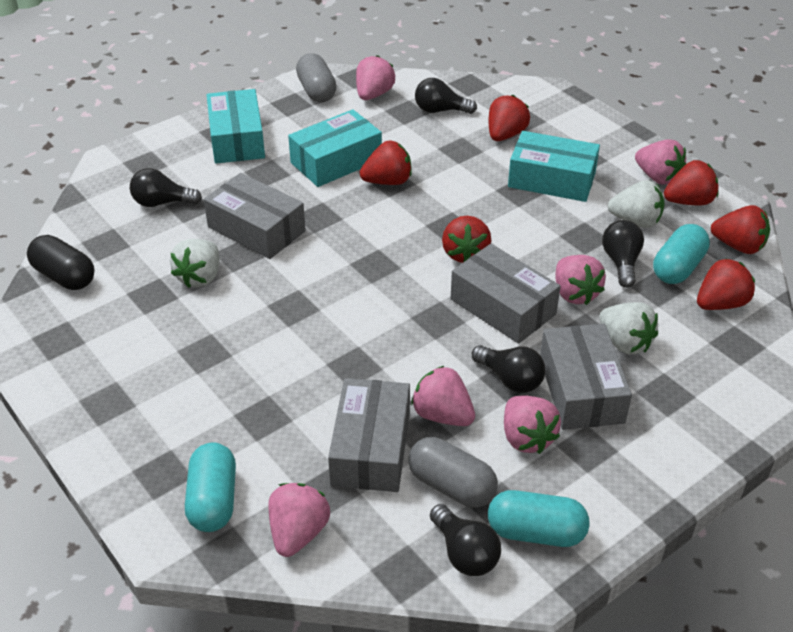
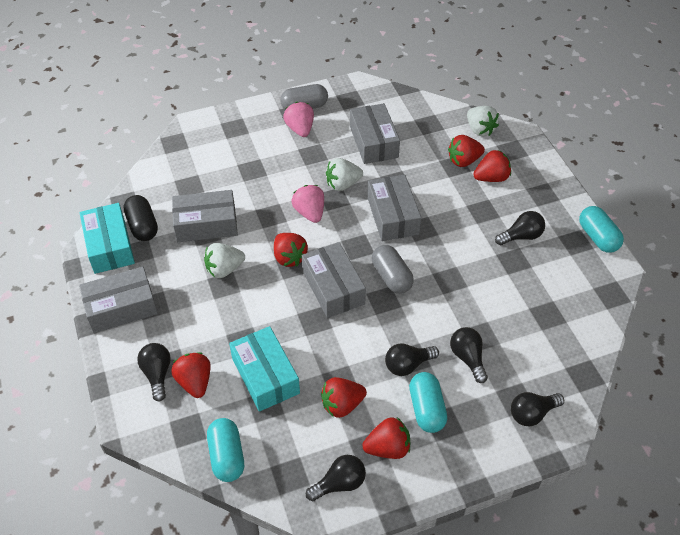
black light bulb: [130,168,202,207] [415,78,477,114] [430,504,501,576] [472,345,545,393] [602,220,644,288] = 5 -> [137,343,171,402] [306,455,366,501] [385,343,439,376] [450,327,488,383] [495,211,545,245] [511,392,564,426] = 6
grey box: [204,173,306,259] [328,378,410,492] [451,244,560,344] [540,324,632,430] = 4 -> [79,267,158,333] [172,190,238,242] [302,242,366,318] [350,103,400,164] [367,174,421,241] = 5
pink strawberry: [268,483,330,557] [356,55,395,100] [411,366,475,426] [504,396,561,454] [555,255,606,305] [635,139,686,185] = 6 -> [283,102,314,137] [292,185,324,223] = 2
turquoise box: [207,89,265,163] [288,109,382,187] [508,131,600,202] = 3 -> [79,203,135,274] [229,326,300,412] = 2

